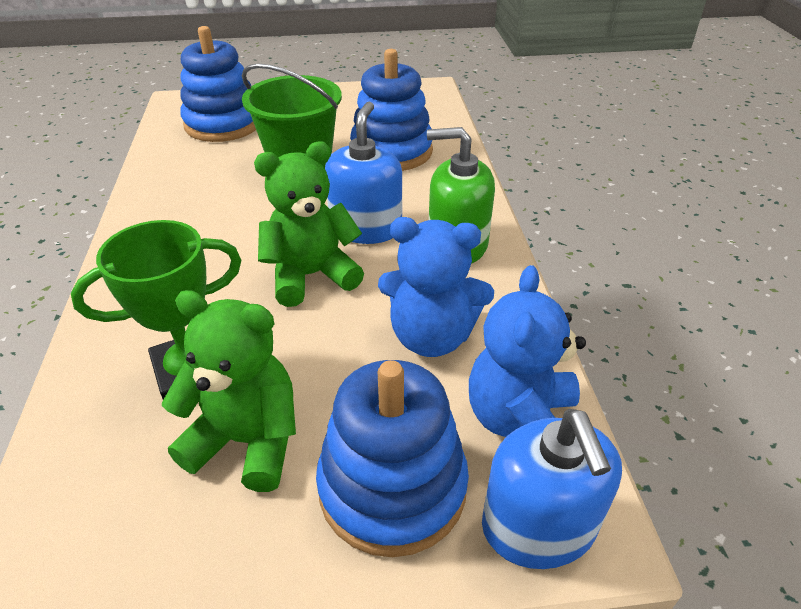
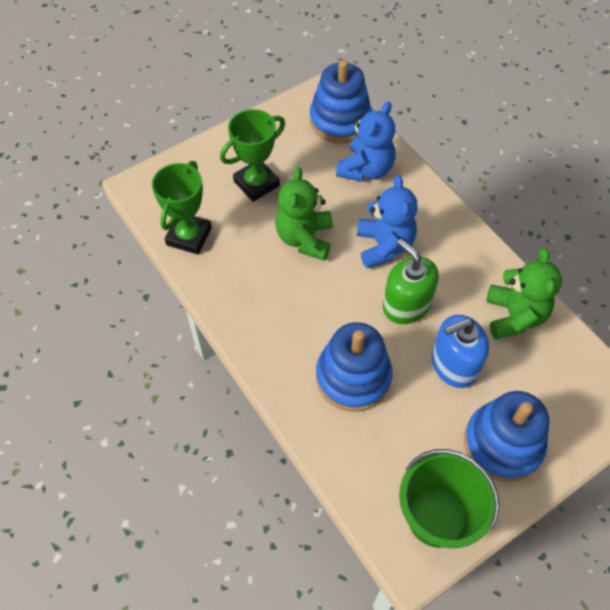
blue soap dispenser: [325,102,402,244] [482,409,622,569] = 2 -> [432,315,489,388] = 1
green trophy: [71,220,242,400] = 1 -> [152,161,212,254] [220,109,285,202] = 2

